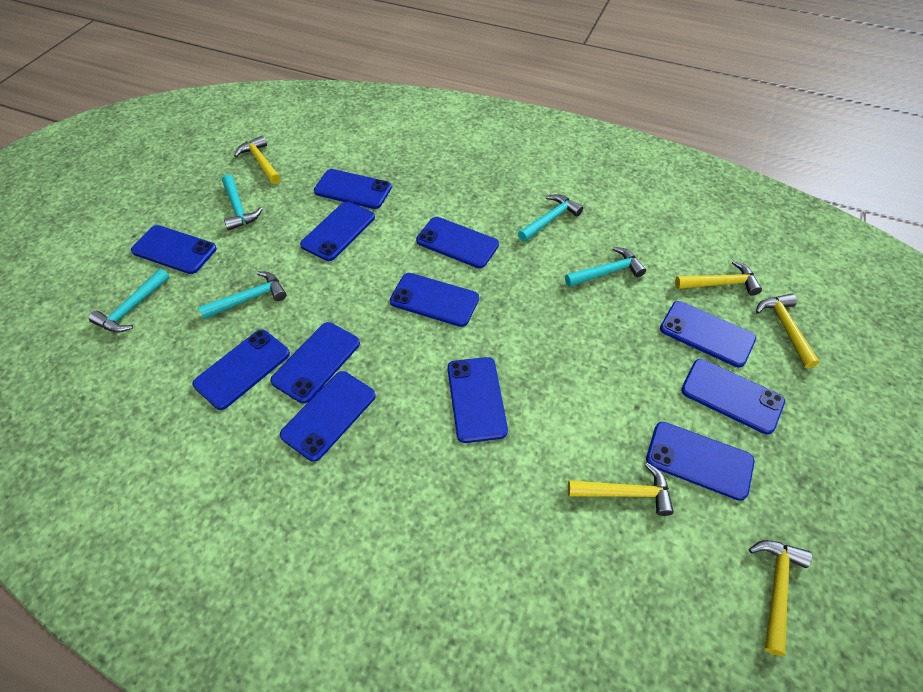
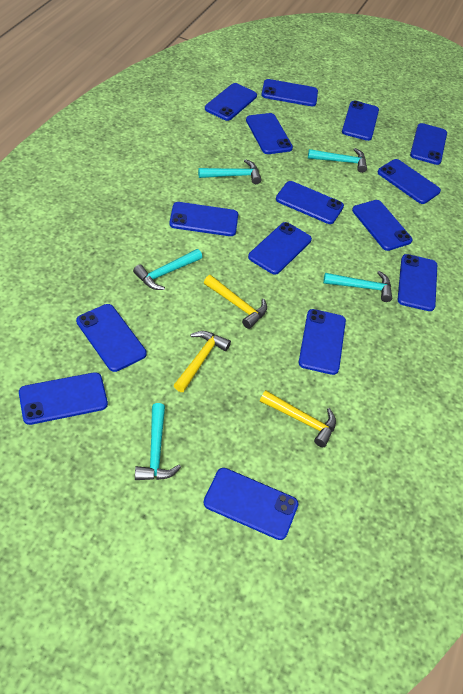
blue phone: [131,225,217,274] [193,329,290,410] [270,322,360,403] [280,371,376,462] [300,201,375,261] [314,169,392,209] [390,273,479,327] [416,217,499,268] [447,357,508,443] [646,422,755,501] [660,301,756,367] [681,359,785,435] = 12 -> [19,372,108,425] [76,304,147,372] [169,202,238,236] [203,468,299,540] [205,83,257,121] [246,113,293,154] [248,222,312,275] [262,79,318,106] [276,181,344,224] [299,309,346,375] [342,101,379,141] [352,200,412,251] [377,159,441,204] [398,254,437,311] [410,123,447,165] = 15
yellow hammer: [234,135,281,184] [568,463,674,516] [675,260,762,296] [749,540,812,656] [756,294,820,368] = 5 -> [174,331,231,392] [204,275,267,329] [260,390,336,447] = 3

